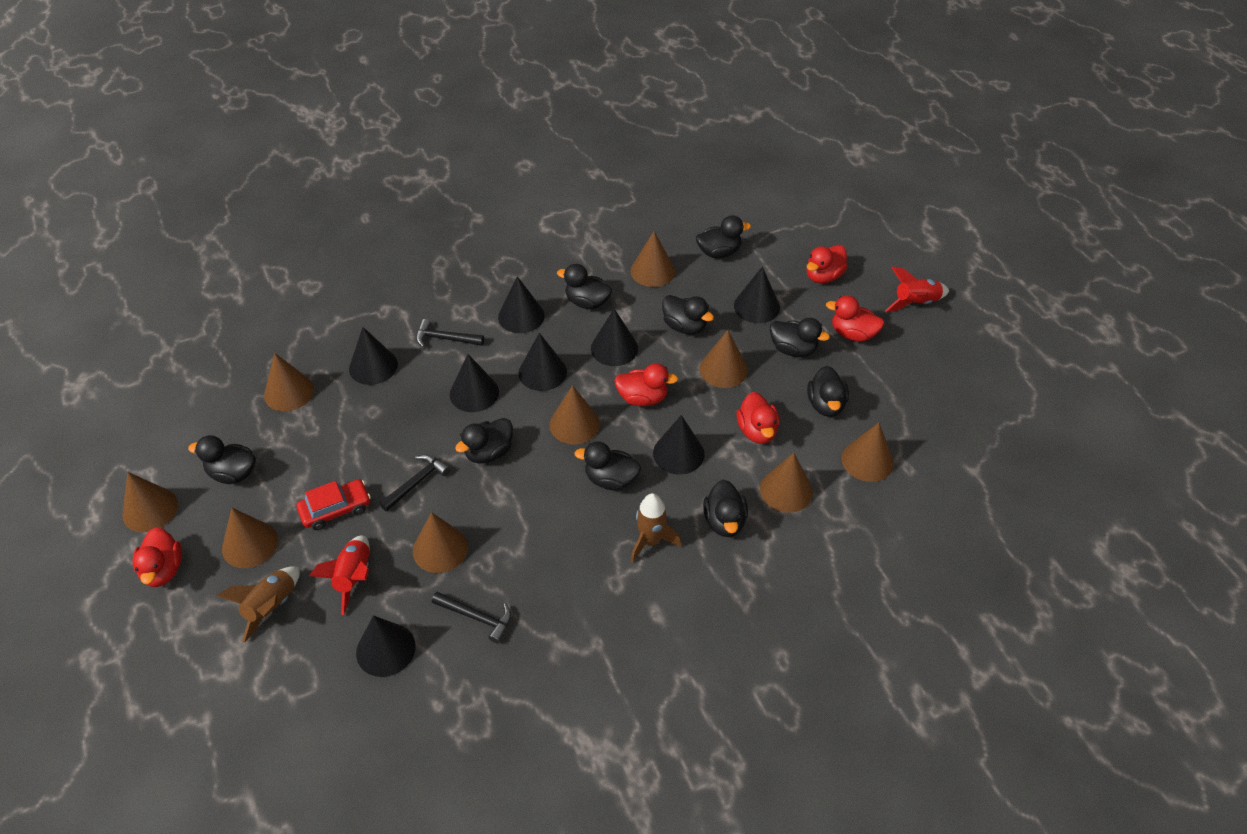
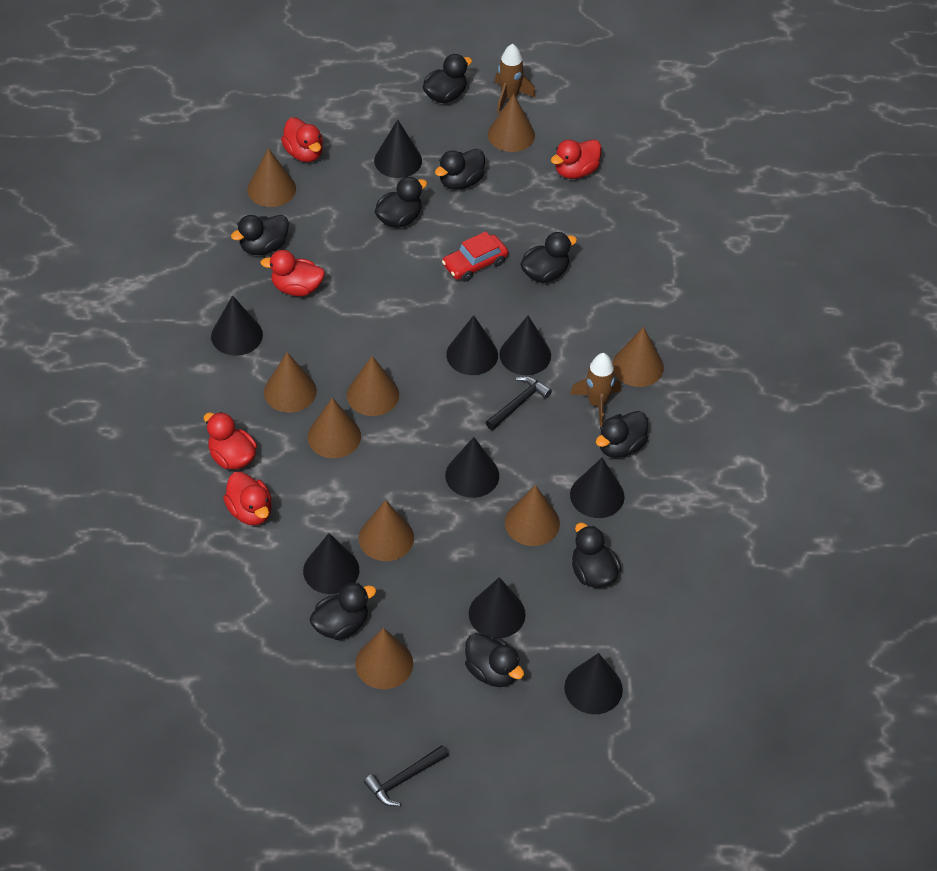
black cone: [349,327,398,385] [356,615,416,677] [450,354,499,412] [498,276,545,333] [518,333,567,391] [591,309,638,366] [653,415,705,475] [734,266,780,323] = 8 -> [211,295,263,356] [303,533,359,594] [374,120,422,178] [445,437,499,498] [446,315,498,375] [469,577,526,638] [499,316,551,375] [564,653,623,714] [570,458,624,518] = 9
black hammer: [379,455,450,512] [416,319,484,347] [432,592,511,643] = 3 -> [364,745,449,806] [485,376,552,430] = 2
red rocket: [309,535,370,615] [885,267,949,312] = 2 -> none = 0

